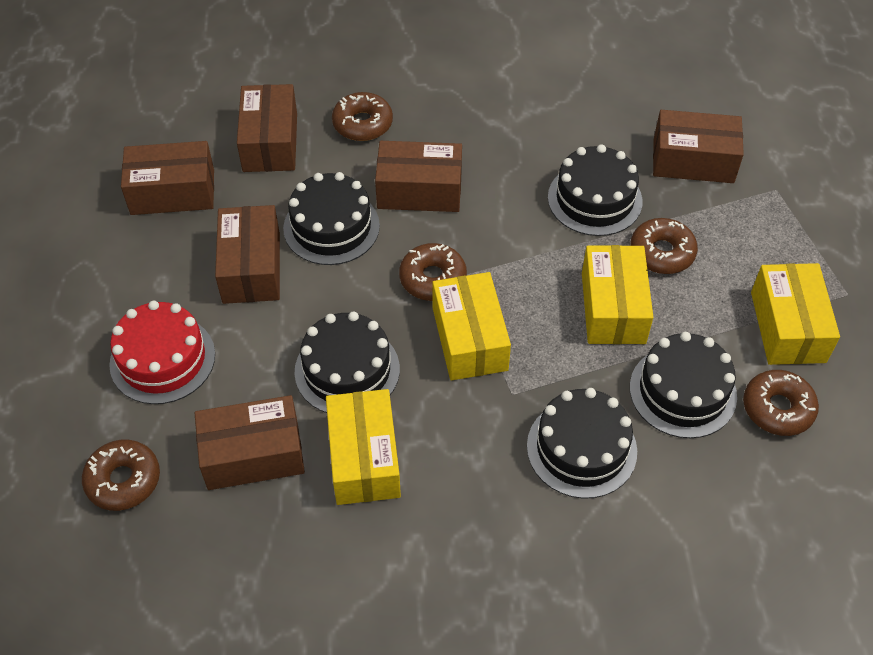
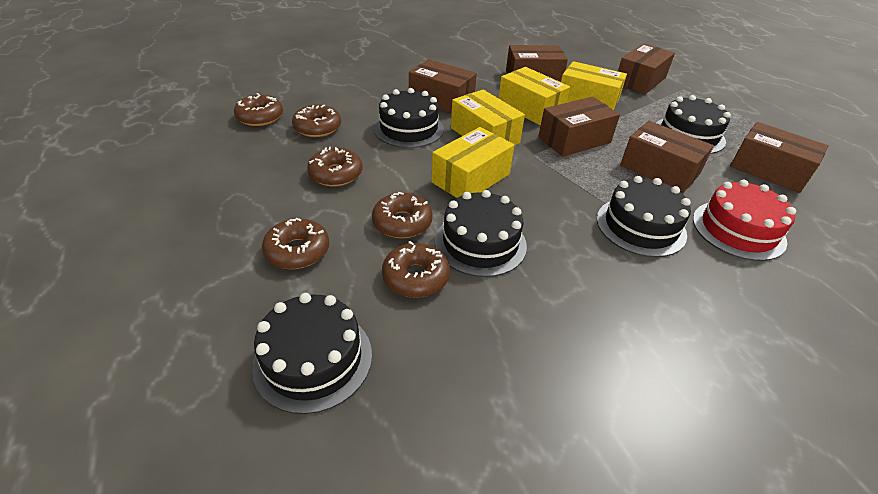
brown donut: [82,440,160,511] [332,92,393,141] [399,243,467,301] [630,218,698,274] [743,370,819,436] = 5 -> [234,93,283,126] [262,217,329,269] [292,105,341,137] [307,147,363,186] [372,192,433,238] [382,241,450,298] = 6

